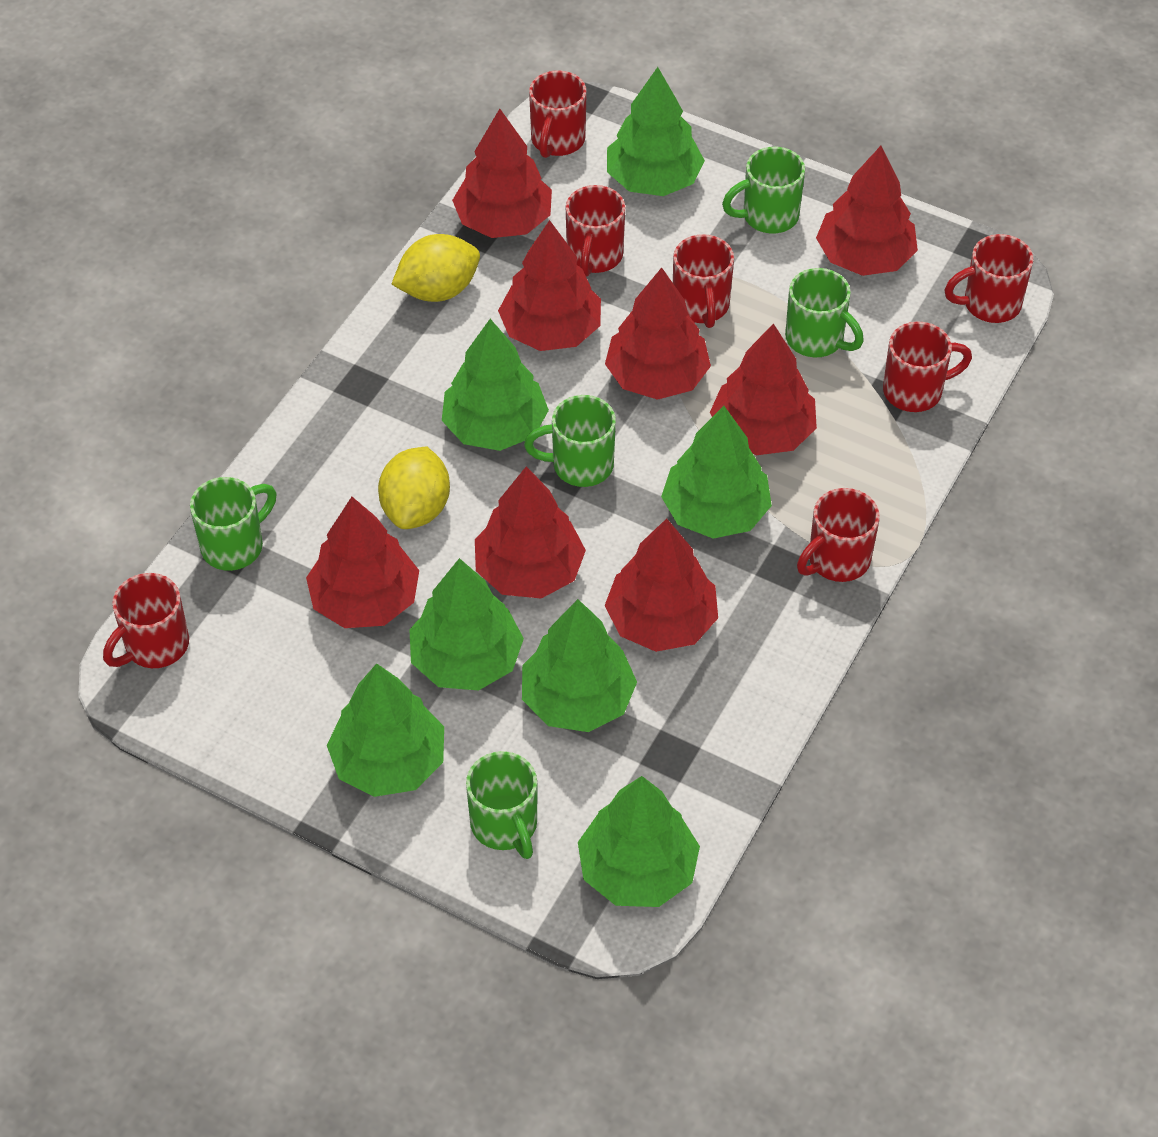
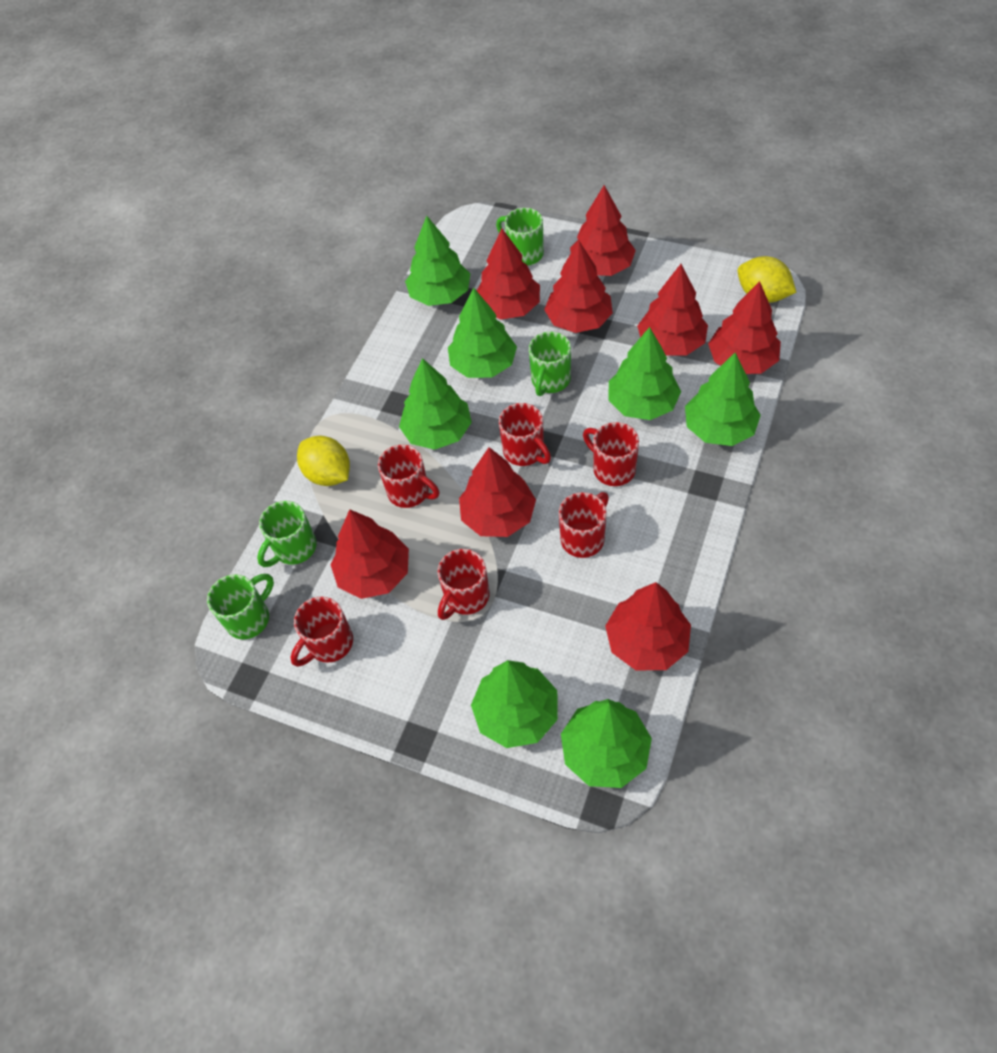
green mug: [190,477,276,571] [466,751,537,859] [524,395,616,487] [722,147,805,234] [785,268,864,357] = 5 -> [207,574,274,639] [257,501,317,567] [496,208,544,266] [529,332,571,396] = 4
red mug: [103,573,189,668] [529,70,587,158] [566,185,625,277] [673,234,734,328] [797,488,880,582] [883,321,972,412] [945,234,1033,323] = 7 -> [291,596,353,667] [378,444,439,508] [438,549,490,620] [499,403,551,466] [559,492,609,558] [583,422,639,486] = 6

